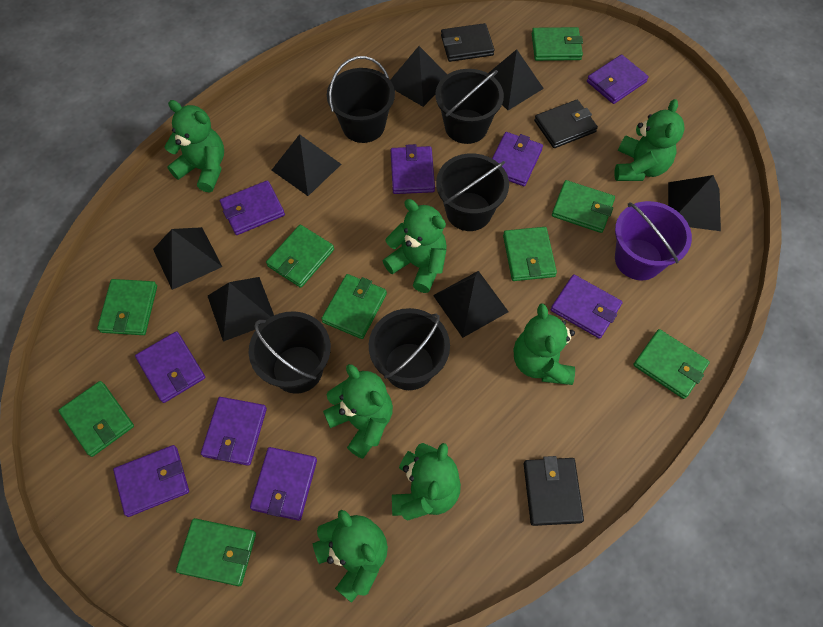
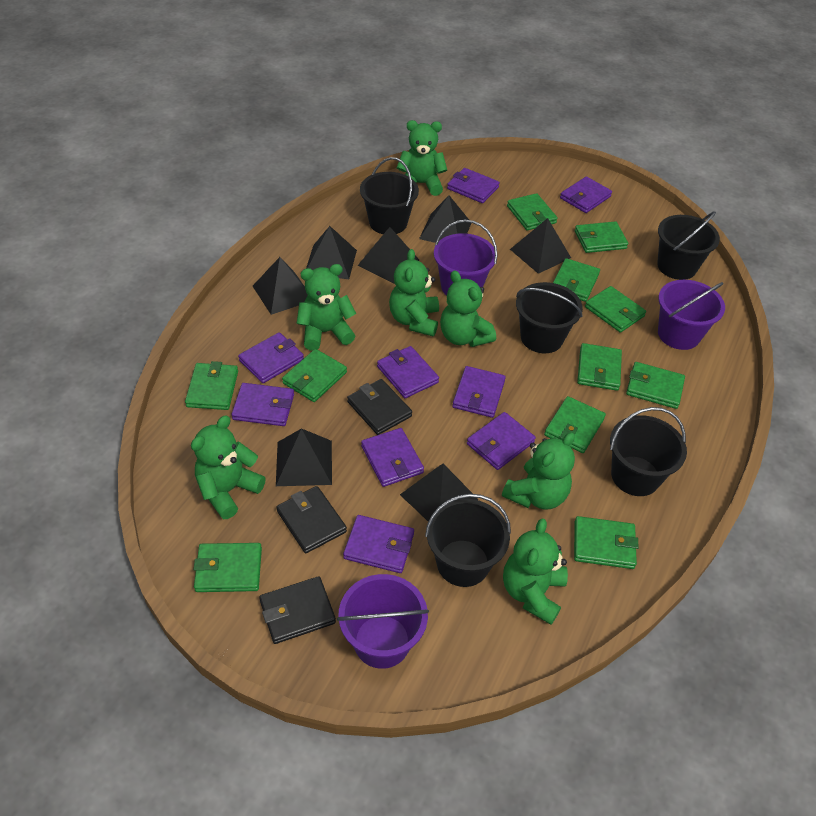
green wallet: [58,381,134,457] [97,279,157,335] [176,518,256,586] [266,225,334,288] [321,274,387,339] [503,227,557,281] [532,27,583,61] [552,180,615,233] [633,329,710,399] = 9 -> [185,361,238,410] [194,543,262,592] [282,349,347,402] [507,193,558,230] [544,396,606,453] [553,258,600,302] [574,516,639,569] [575,221,628,253] [577,343,622,391] [585,286,646,332] [626,362,685,409] = 11
purple bucket: [615,201,692,280] = 1 -> [337,574,429,669] [434,220,497,296] [658,280,725,350] = 3

